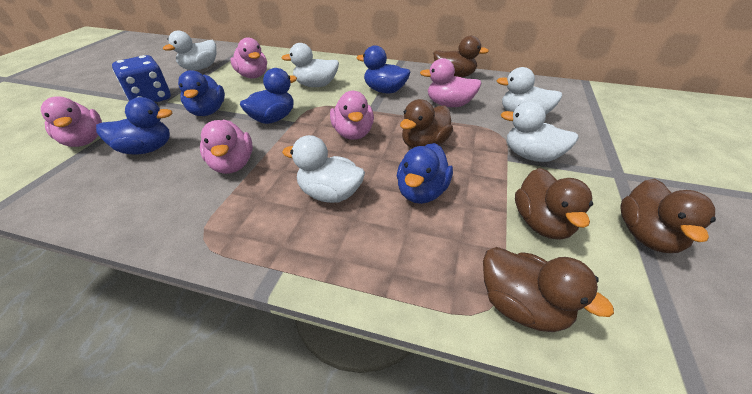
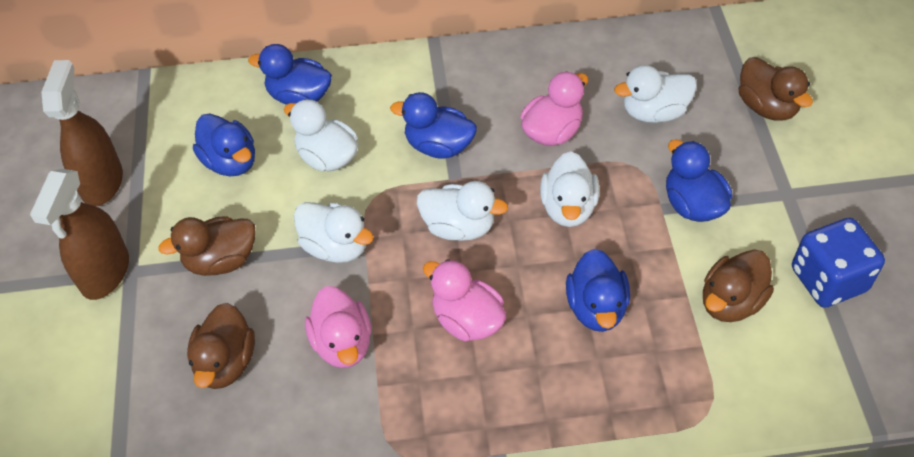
brown duck: [400,99,453,149] [433,36,489,78] [483,247,614,332] [515,168,593,239] [620,179,716,253] = 5 -> [158,216,256,276] [187,303,255,389] [703,249,774,322] [739,57,813,121] = 4
brown spray bottle: none = 0 -> [30,169,129,300] [41,60,123,206] = 2
pink duck: [41,97,102,147] [200,120,253,174] [230,37,267,78] [330,91,374,140] [420,58,481,107] = 5 -> [305,286,371,368] [423,259,506,342] [521,71,588,146] = 3

